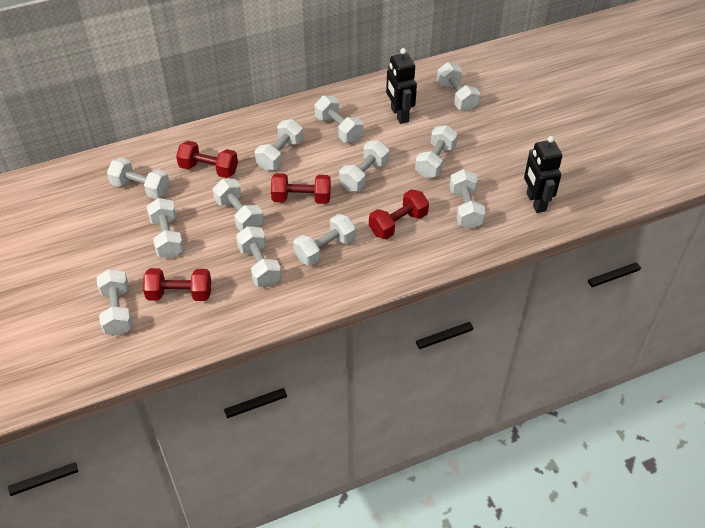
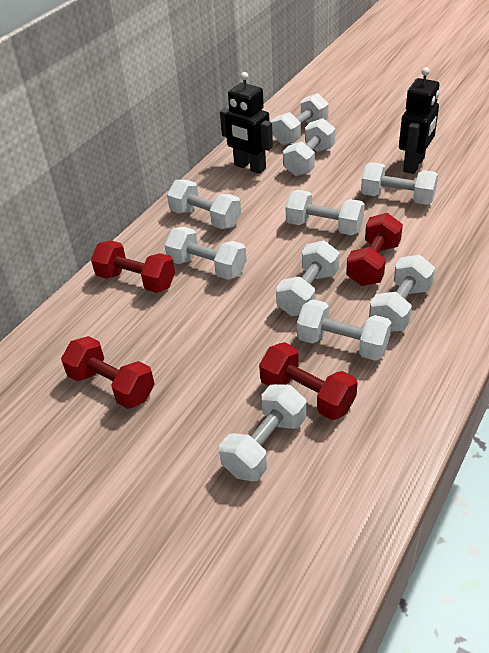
white dumbbell: [97,269,133,336] [107,158,170,199] [146,198,184,258] [212,179,263,231] [236,226,282,287] [255,119,303,170] [293,214,356,266] [315,96,363,143] [339,141,389,191] [415,125,458,178] [437,62,480,111] [450,169,486,229] = 12 -> [164,227,247,280] [167,180,241,229] [219,384,306,482] [272,93,329,145] [276,240,340,316] [283,118,336,176] [286,190,365,235] [297,299,392,361] [361,162,438,205] [369,255,435,332] = 10

